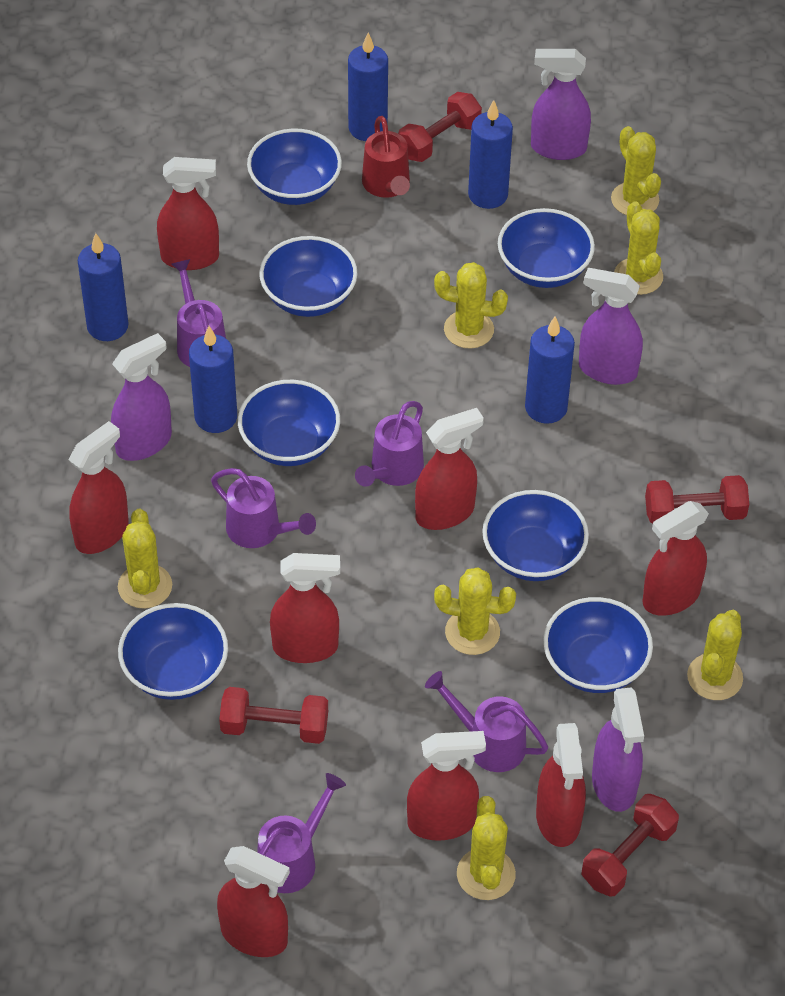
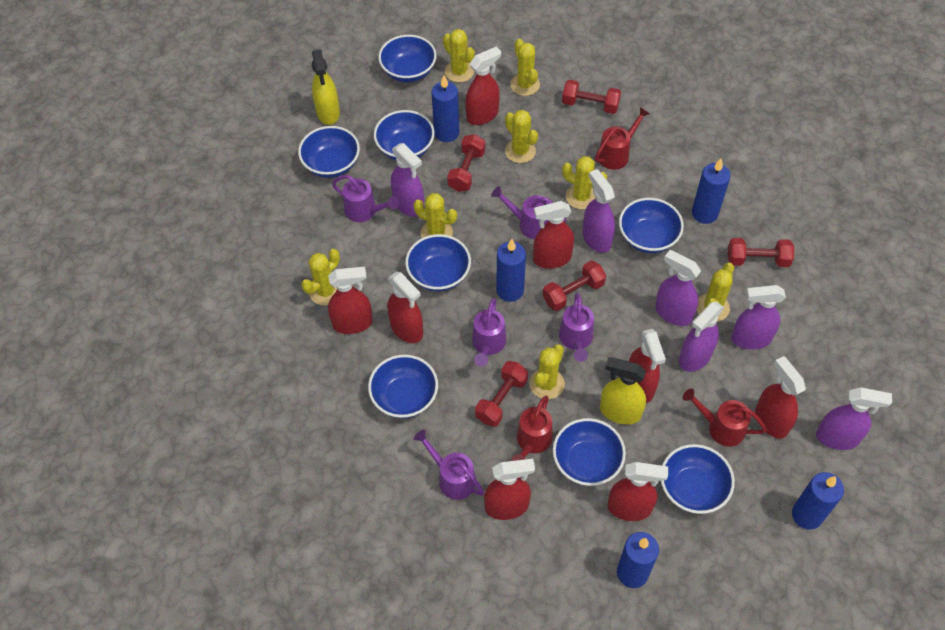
blue bowl: [118,603,228,700] [238,380,340,466] [247,129,342,205] [259,236,358,317] [482,490,589,581] [498,208,595,288] [543,597,653,693] = 7 -> [298,126,360,178] [368,354,438,418] [374,110,435,160] [378,35,436,82] [405,234,471,291] [553,418,626,486] [619,198,684,253] [661,444,735,514] = 8
purple spray bottle: [111,333,172,461] [531,49,591,160] [579,268,643,385] [592,687,644,812] = 4 -> [391,143,424,217] [583,169,615,253] [655,250,701,326] [679,302,724,372] [731,285,786,350] [816,388,892,450] = 6
red dumbbell: [219,687,328,744] [398,92,482,162] [581,794,679,897] [645,475,749,524] = 4 -> [447,134,485,192] [475,361,528,427] [543,261,606,311] [562,80,621,114] [728,238,794,267] = 5
red watering can: [362,116,410,198] = 1 -> [512,396,553,461] [595,107,650,170] [682,388,767,447] = 3
yellow cactus: [118,509,172,608] [434,262,508,349] [434,567,516,655] [457,796,516,900] [611,126,661,215] [614,201,663,295] [687,610,743,700] = 7 -> [301,249,340,305] [413,193,457,238] [443,29,475,82] [505,110,538,163] [510,39,540,96] [529,344,565,399] [562,156,607,209] [697,263,734,322] = 8
yellow spray bottle: none = 0 -> [312,49,340,125] [600,357,646,425] = 2

